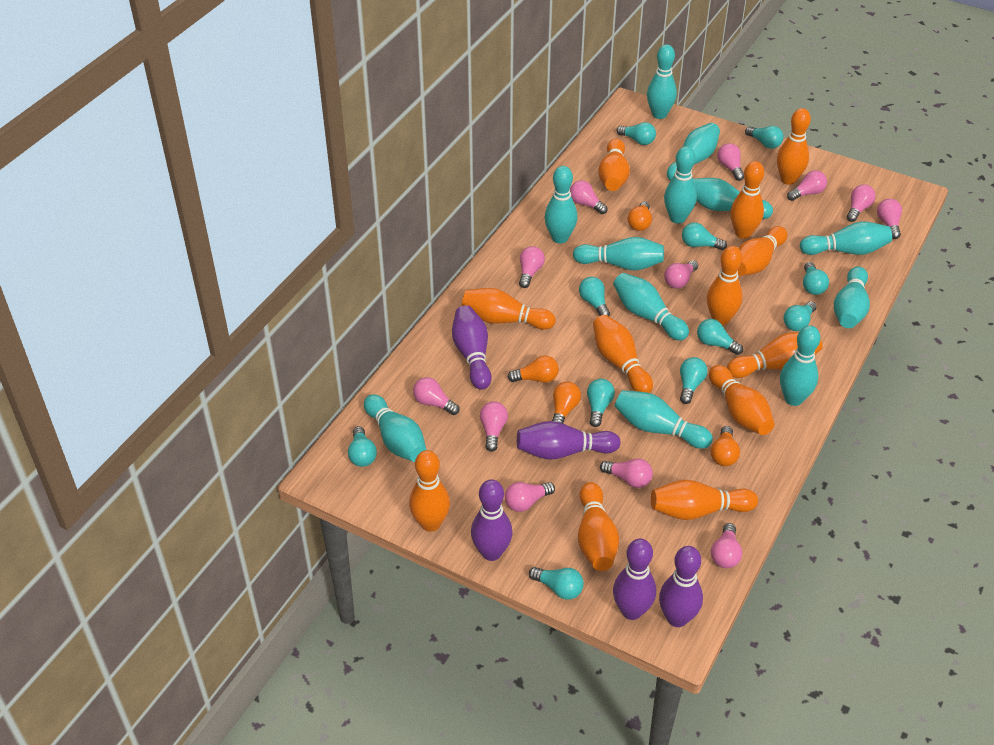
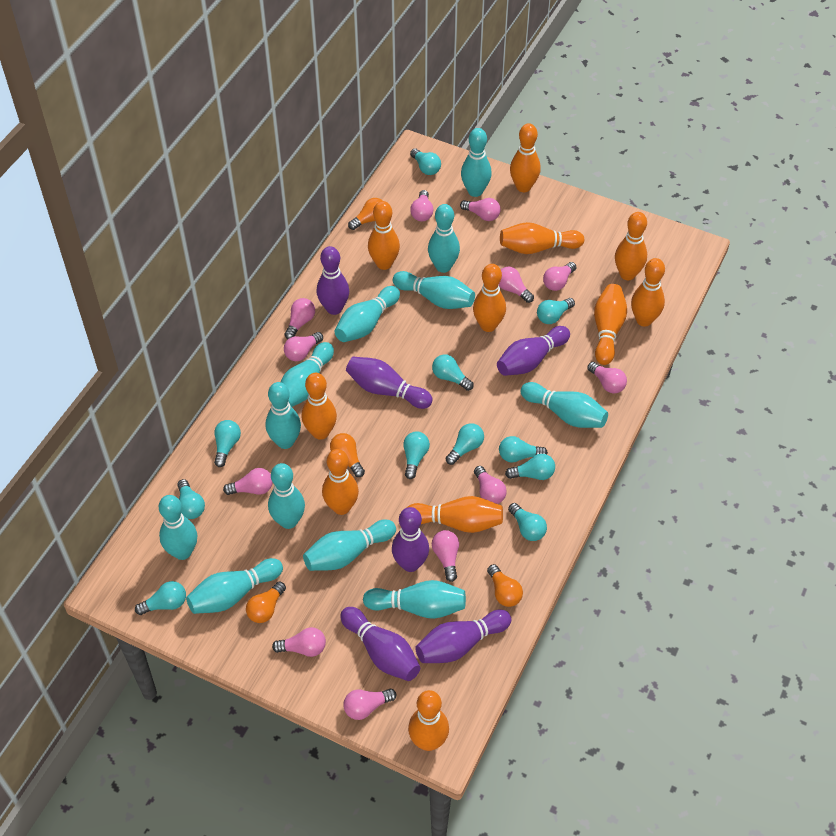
orange bowling pin: [409,450,450,532] [462,288,555,330] [578,482,619,571] [593,315,653,393] [598,139,630,191] [651,480,758,520] [707,246,743,325] [709,365,774,435] [727,332,822,378] [730,161,764,239] [738,226,787,276] [777,108,811,185] = 12 -> [302,373,337,440] [322,449,359,515] [368,201,400,270] [407,496,503,533] [408,690,449,751] [473,264,506,332] [500,222,584,254] [510,123,541,192] [594,284,627,365] [615,212,647,280] [631,258,665,326] = 11
purple bowling pin: [452,305,492,390] [471,479,513,561] [517,421,620,460] [613,538,656,620] [659,546,703,627] = 5 -> [317,246,349,315] [340,607,420,681] [346,357,433,409] [392,507,429,572] [415,610,511,663] [497,326,570,376] = 6

